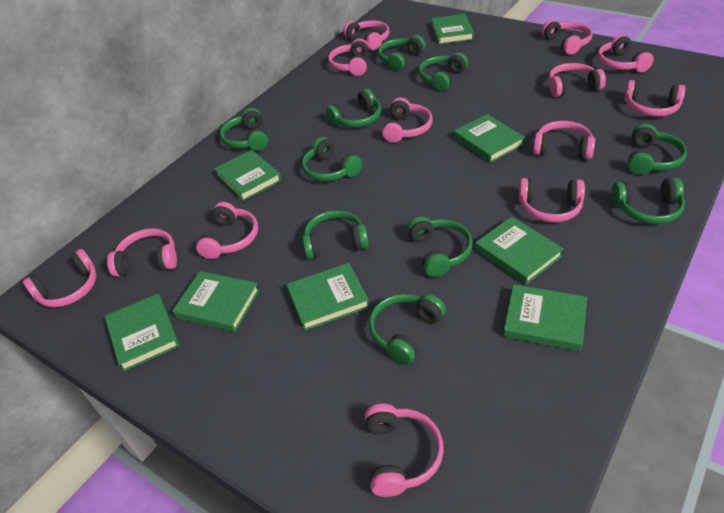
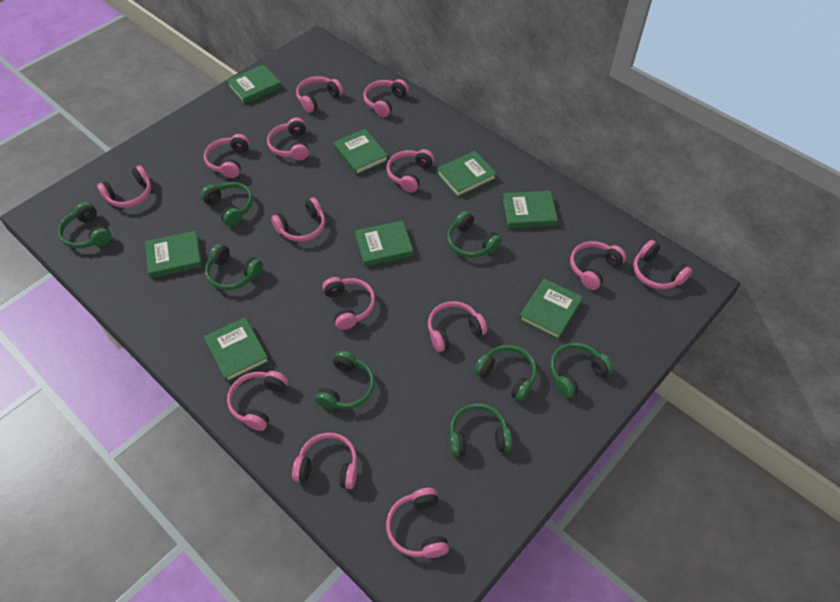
green headphones: [220,108,268,151] [302,137,362,181] [302,210,369,260] [326,89,381,128] [369,294,446,365] [378,35,426,71] [407,216,473,277] [418,53,468,91] [611,178,685,224] [627,124,687,175] = 10 -> [58,202,112,248] [200,182,253,226] [205,244,263,290] [315,351,375,409] [447,211,502,258] [449,403,512,457] [474,345,537,402] [550,343,613,398] = 8
pink headphones: [23,249,96,307] [107,228,177,277] [196,202,258,259] [328,38,369,76] [343,20,389,50] [365,404,444,497] [382,97,433,143] [519,178,585,223] [533,121,595,160] [542,20,592,55] [548,63,606,97] [597,34,654,72] [624,80,685,117] = 13 -> [97,165,151,208] [204,134,250,178] [227,371,288,431] [267,118,309,160] [271,197,325,242] [292,433,357,489] [296,76,343,113] [322,277,375,330] [363,79,409,117] [386,149,435,193] [386,488,449,558] [428,301,487,352] [570,241,626,290] [633,240,692,289] = 14

